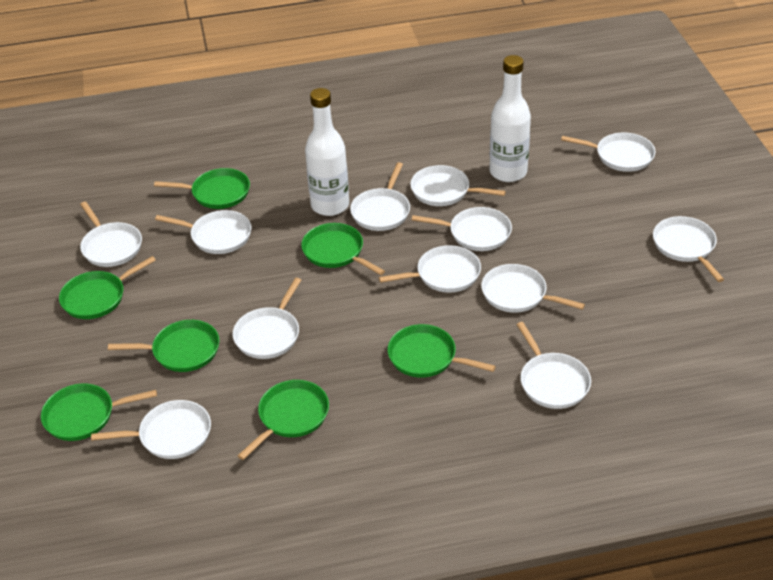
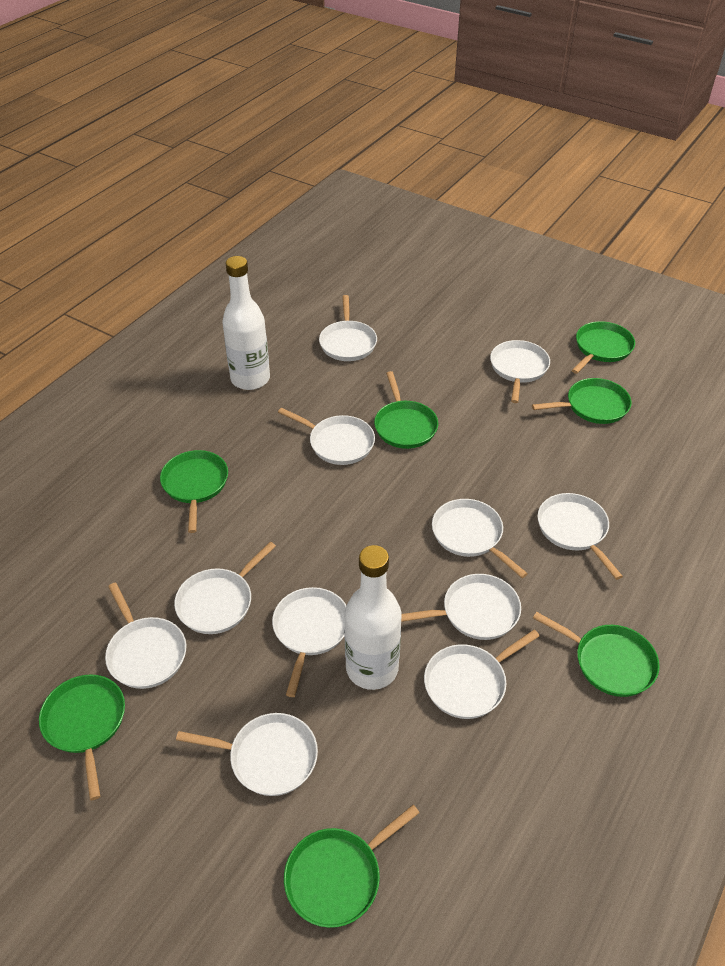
white pan: [80,202,142,267] [91,400,211,459] [155,210,252,254] [233,278,301,359] [350,162,410,231] [379,245,481,293] [410,165,506,206] [412,207,512,251] [481,264,585,313] [517,322,591,409] [561,133,655,172] [653,216,724,282] = 12 -> [105,582,186,689] [174,542,276,634] [176,713,318,796] [272,587,347,697] [278,408,375,465] [319,295,377,361] [401,574,521,640] [424,629,540,719] [432,499,528,578] [490,340,550,403] [538,493,623,580] = 11

